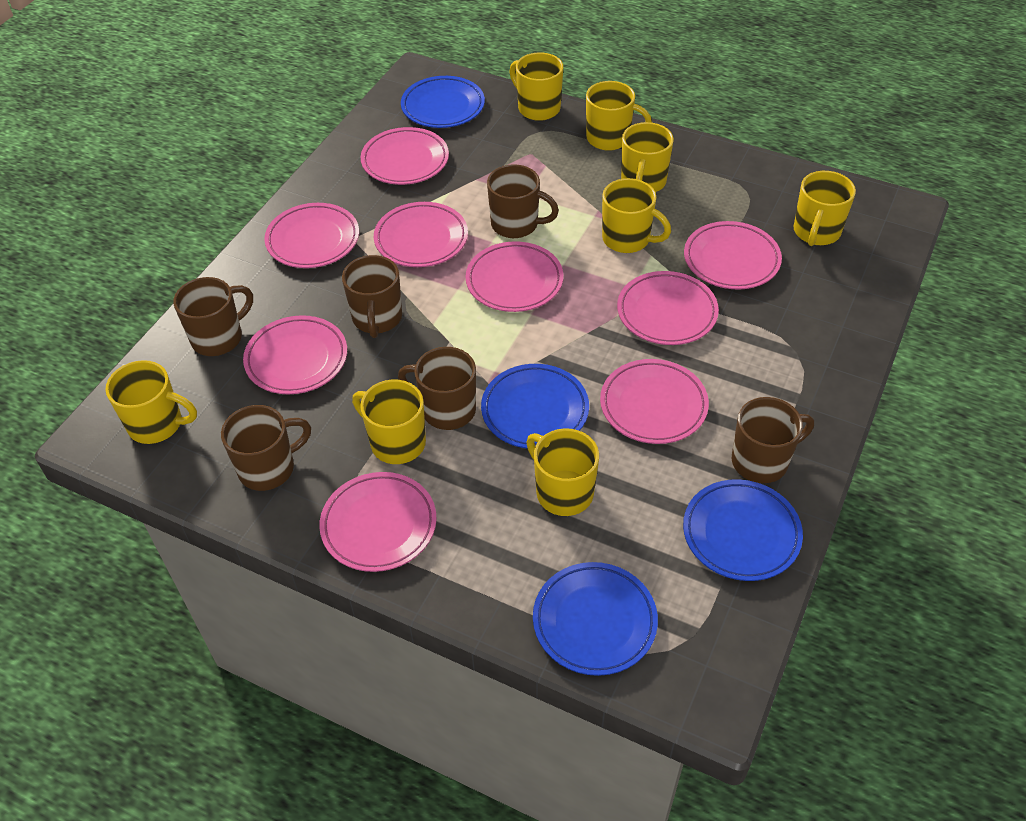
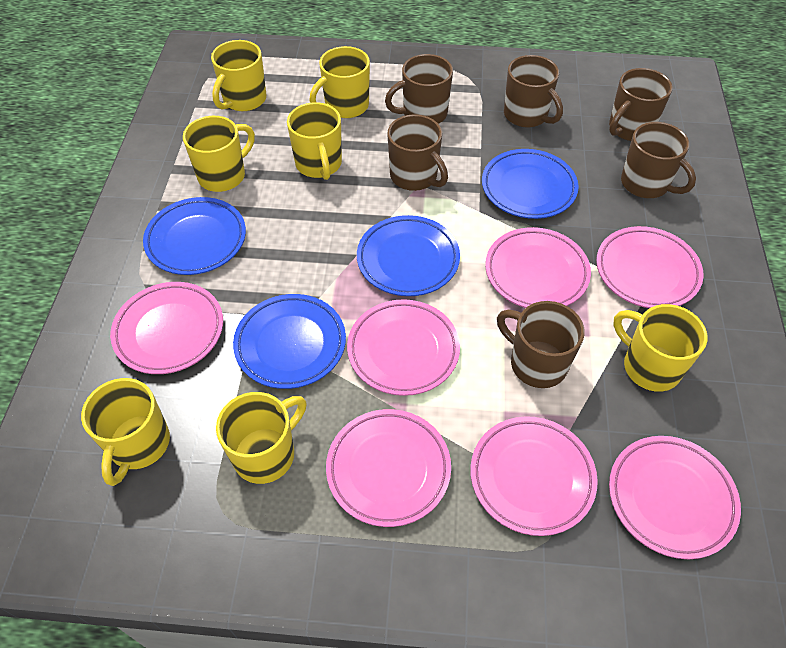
pink plate: [243,315,347,394] [264,203,359,268] [319,472,437,572] [361,127,449,185] [374,202,468,267] [465,241,563,312] [600,359,709,444] [617,271,719,345] [684,221,782,290] = 9 -> [110,282,223,374] [326,409,451,527] [347,299,460,396] [470,416,598,536] [485,227,591,308] [596,226,704,308] [609,436,741,559] = 7
yellow mug: [105,360,197,444] [352,379,426,464] [509,53,563,121] [526,428,599,516] [586,81,652,151] [602,178,671,253] [621,122,674,192] [793,171,856,246] = 8 -> [81,378,170,486] [183,116,255,192] [211,40,266,111] [216,392,306,484] [287,102,342,180] [309,46,370,118] [613,304,708,392] = 7

